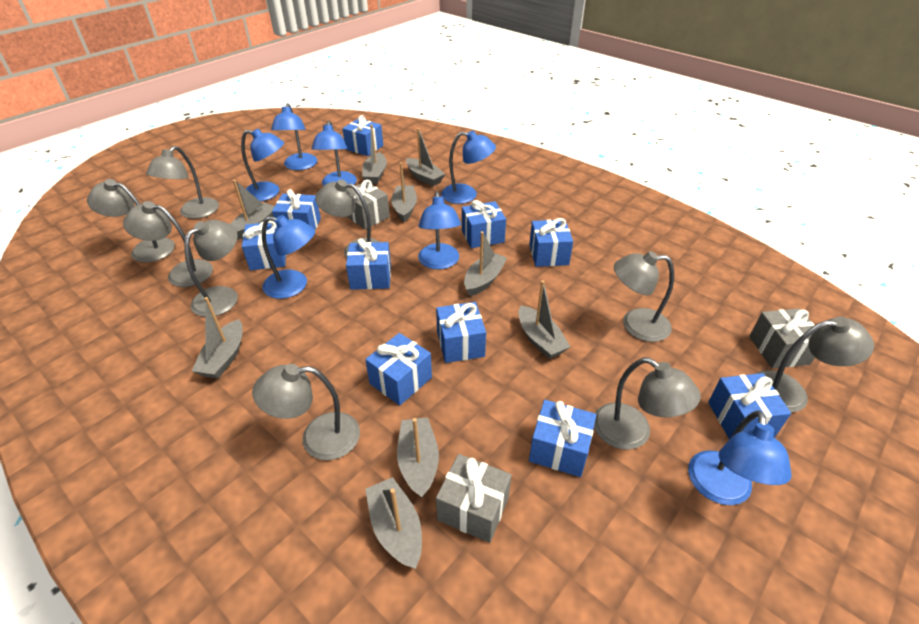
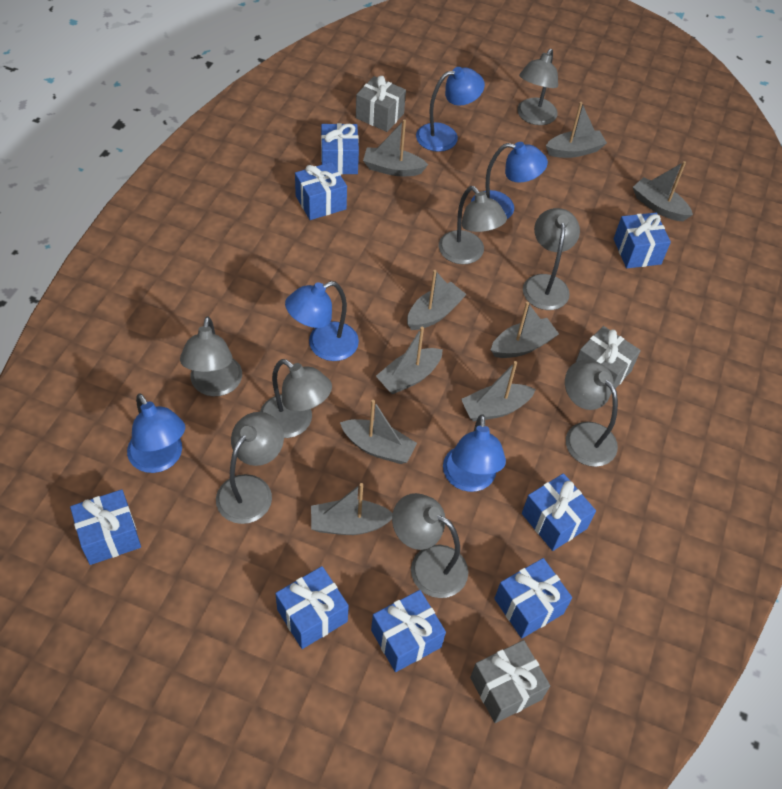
blue gift: [242,221,286,271] [272,189,321,230] [342,115,383,156] [346,238,391,290] [365,333,432,406] [436,302,486,363] [462,200,506,248] [529,218,573,267] [529,400,596,477] [708,373,791,439] = 10 -> [70,489,141,565] [275,566,349,649] [295,162,347,220] [321,123,359,174] [371,590,446,672] [494,558,572,638] [522,473,596,551] [614,213,671,268] = 8
blue lamp: [241,129,284,201] [262,215,315,299] [271,103,317,170] [311,121,357,188] [418,191,461,269] [441,131,496,204] [688,410,791,505] = 7 -> [127,393,185,473] [285,281,359,361] [416,67,485,152] [443,414,506,492] [470,142,548,219] = 5
grey lamp: [87,179,175,263] [123,201,213,287] [146,146,219,219] [185,220,238,317] [252,364,360,460] [315,179,380,258] [594,357,701,450] [614,251,674,342] [756,317,874,412] = 9 -> [180,316,242,396] [216,412,284,524] [260,359,332,438] [392,493,468,598] [439,186,507,264] [517,49,558,125] [523,208,580,310] [565,360,618,467] = 8

